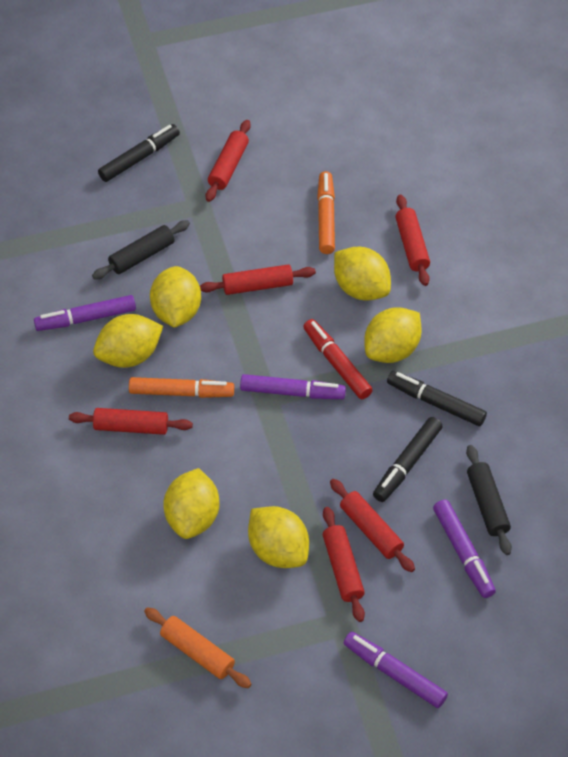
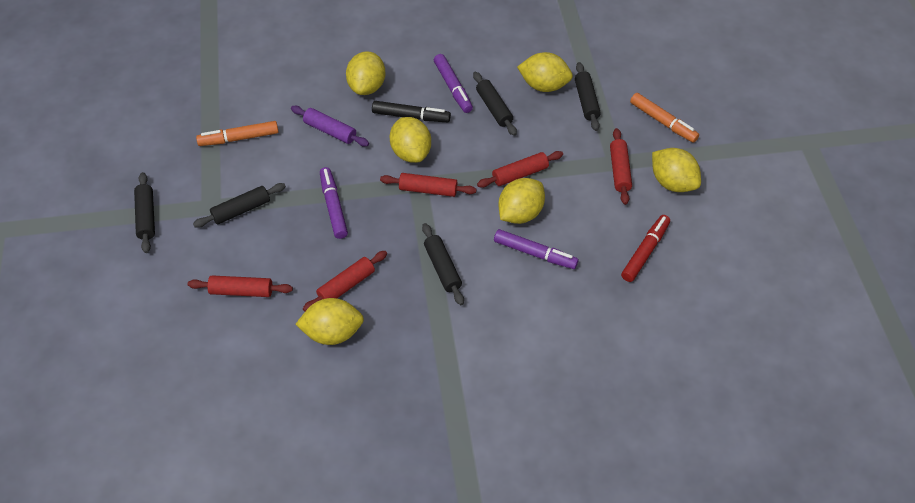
black marker: [98,124,180,182] [373,417,443,502] [387,371,487,426] = 3 -> [372,101,451,122] = 1
black rolling pin: [92,220,190,280] [466,445,512,555] = 2 -> [134,172,155,253] [193,183,286,228] [422,223,464,305] [473,72,517,136] [575,62,601,131] = 5
orange rolling pin: [144,607,252,688] = 1 -> none = 0
purple marker: [34,295,136,331] [240,374,346,399] [344,632,448,708] [433,500,496,598] = 4 -> [320,167,348,239] [434,54,473,113] [494,229,579,269] = 3
purple rolling pin: none = 0 -> [291,106,369,146] = 1
red rolling pin: [69,408,193,435] [200,264,316,295] [206,120,251,202] [323,507,365,622] [330,479,415,572] [395,195,430,286] = 6 -> [188,275,293,297] [303,251,387,312] [380,173,477,197] [477,151,563,188] [610,128,632,205] = 5

